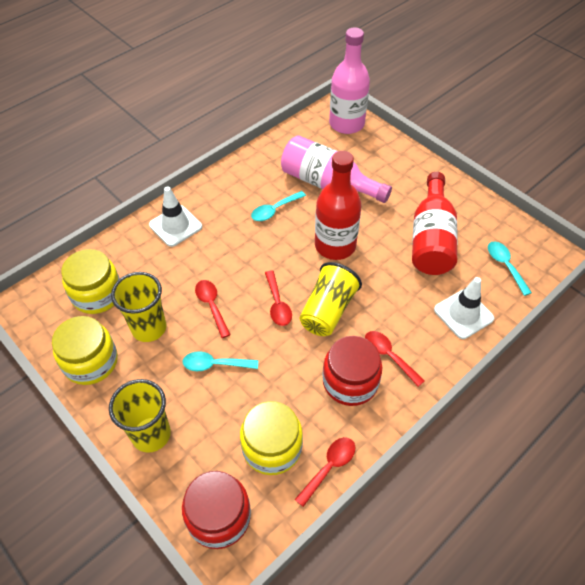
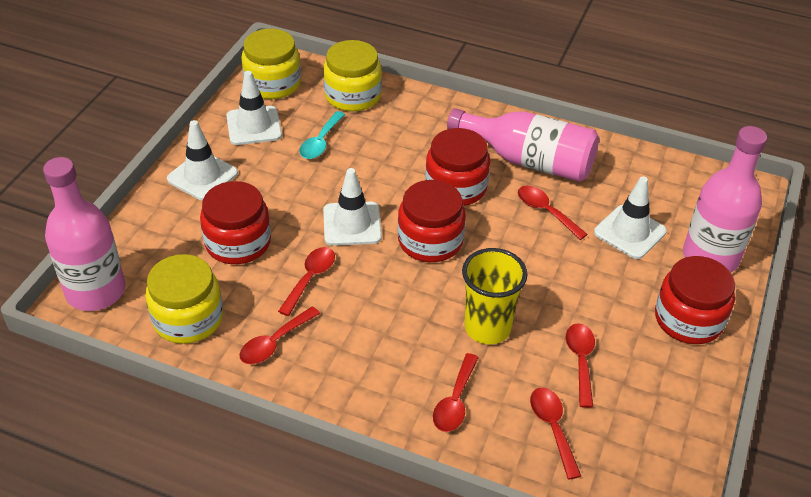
pink bottle: [281,135,392,203] [329,28,370,134] = 2 -> [43,157,125,311] [447,108,599,182] [683,126,767,272] = 3
red bottle: [315,151,362,260] [412,172,458,275] = 2 -> none = 0
red jar: [182,471,251,549] [322,336,382,406] = 2 -> [200,181,271,264] [398,180,466,262] [425,128,490,206] [655,256,735,344] = 4
red spoon: [195,280,231,338] [265,271,292,326] [294,437,355,507] [365,331,425,387] = 4 -> [239,306,320,364] [278,247,335,316] [433,353,479,432] [518,186,588,240] [530,388,581,480] [566,323,595,408] = 6
turquoise spoon: [183,351,258,371] [251,191,306,221] [488,241,532,296] = 3 -> [299,111,345,159] = 1
white traffic cone: [149,186,202,247] [434,277,494,339] = 2 -> [167,120,238,200] [226,71,282,145] [323,168,382,246] [594,177,667,259] = 4
yellow cup: [109,379,171,453] [111,272,166,342] [299,262,362,336] = 3 -> [462,248,527,344] = 1

